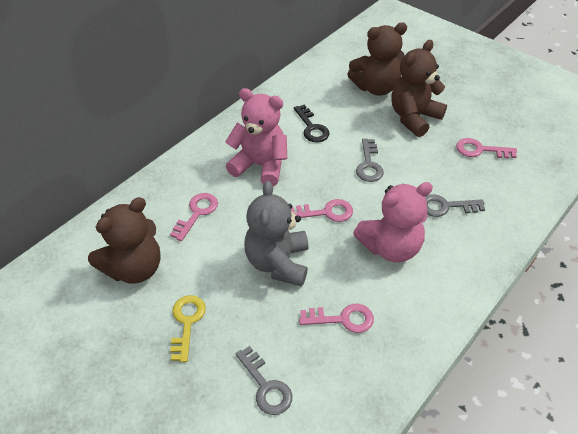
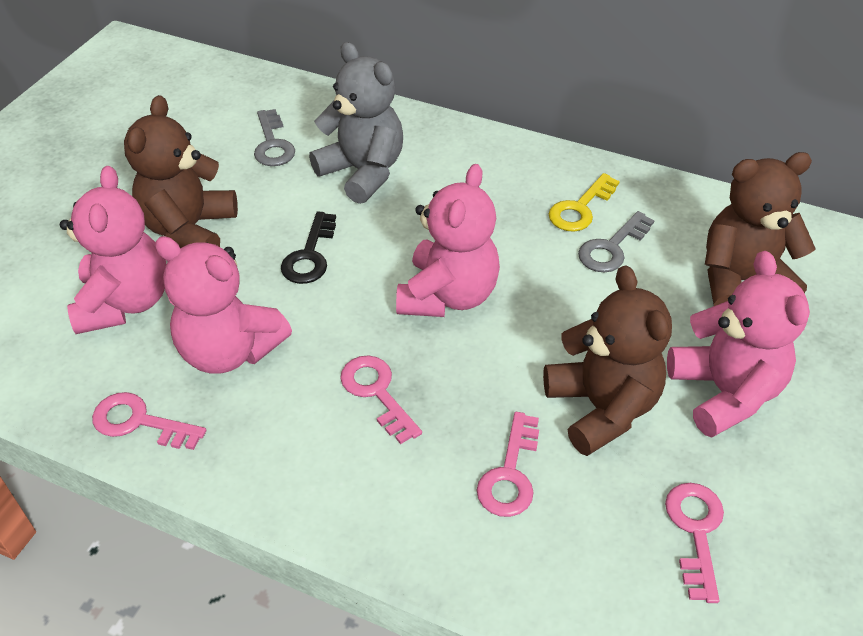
grey key: [236,346,292,415] [356,138,384,182] [425,194,485,217] = 3 -> [254,109,295,166] [578,211,655,272] = 2
pink teddy bear: [225,88,287,186] [353,182,433,262] = 2 -> [60,166,166,334] [155,236,292,374] [396,164,500,317] [667,251,810,438] = 4

